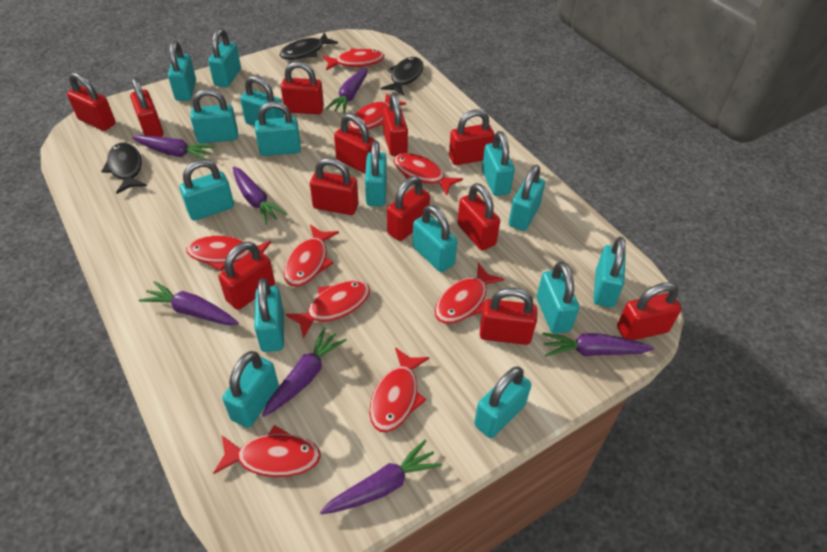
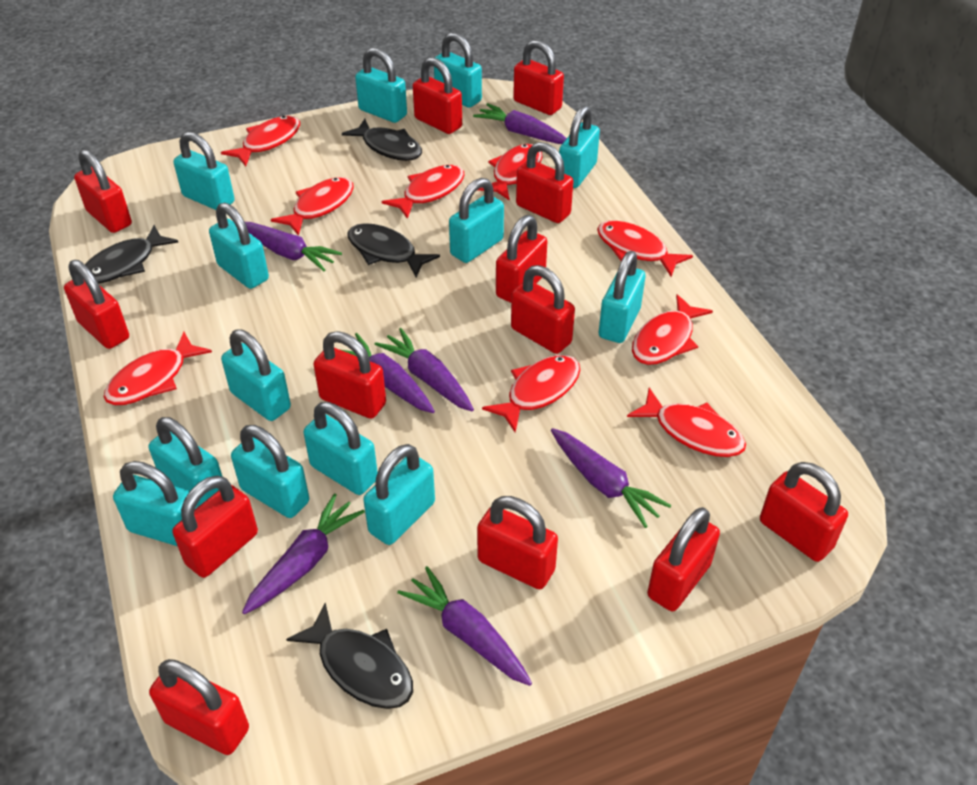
black fish: [101,142,147,194] [279,32,338,60] [381,57,424,95] = 3 -> [85,225,178,284] [286,603,413,709] [342,119,422,161] [347,223,440,277] = 4
red padlock: [67,72,116,131] [130,78,163,137] [218,242,275,310] [281,61,324,114] [310,158,358,215] [334,113,376,173] [383,94,408,156] [387,176,430,241] [449,109,494,165] [457,183,500,250] [480,288,537,345] [617,282,682,340] = 12 -> [64,260,129,349] [74,149,132,233] [149,659,249,755] [172,476,258,578] [313,331,386,419] [413,57,462,134] [477,496,558,589] [496,215,548,303] [511,265,575,354] [513,40,564,115] [516,142,573,223] [647,507,720,611] [760,462,848,562] = 13
turquoise padlock: [168,41,196,101] [180,159,234,221] [190,89,238,143] [208,28,241,87] [222,351,279,428] [240,76,284,126] [254,278,284,352] [255,101,301,156] [365,141,387,206] [413,205,457,272] [474,366,531,438] [482,131,515,196] [509,165,545,231] [537,261,579,334] [593,237,626,307] = 15 -> [113,461,197,546] [149,417,223,507] [173,132,235,210] [209,203,269,289] [221,329,291,421] [231,425,309,518] [303,402,378,495] [355,48,407,123] [363,444,435,545] [434,33,482,108] [449,178,504,263] [559,105,600,188] [599,251,645,343] = 13

